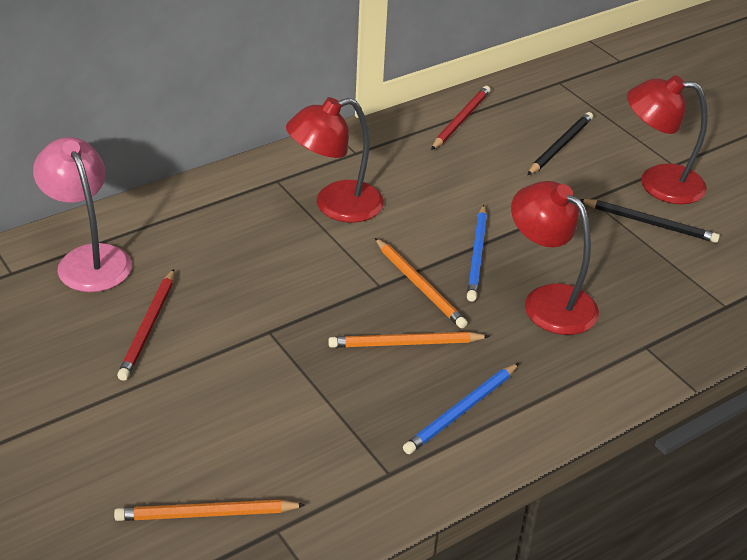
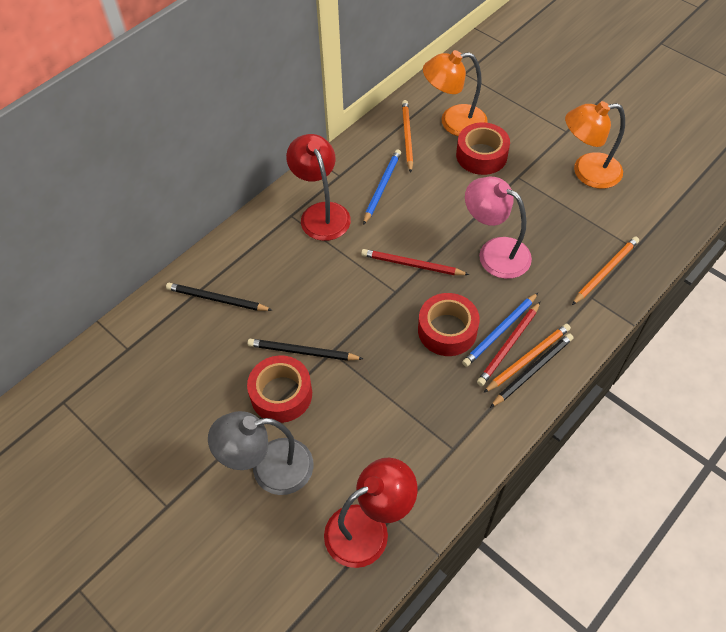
black pencil: [527,112,593,175] [580,199,720,243] = 2 -> [166,283,272,311] [247,339,363,361] [490,333,573,408] = 3
grey lamp: none = 0 -> [208,411,314,495] = 1
orange lamp: none = 0 -> [423,50,488,136] [565,101,625,189] = 2
red lamp: [286,97,384,223] [511,181,599,335] [627,75,708,204] = 3 -> [286,134,351,241] [324,458,418,568] = 2
red tape: none = 0 -> [247,355,312,423] [418,293,480,356] [456,122,510,175] = 3

